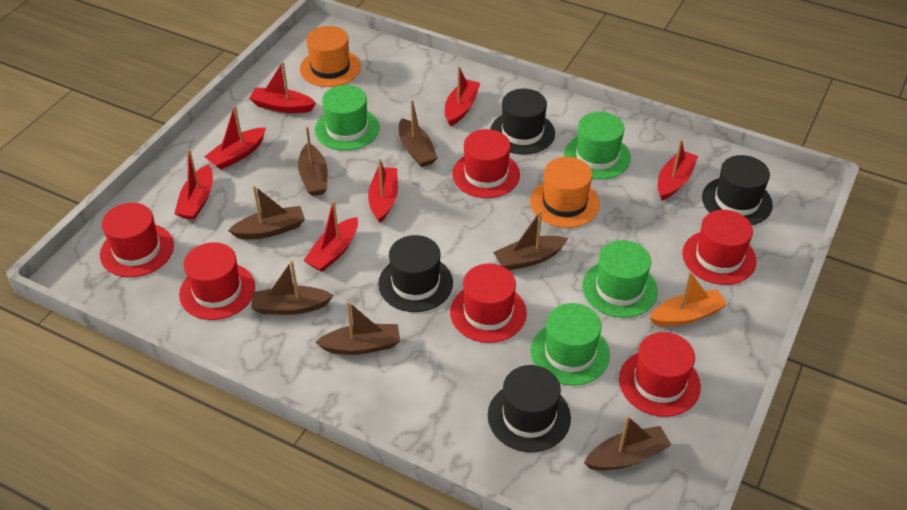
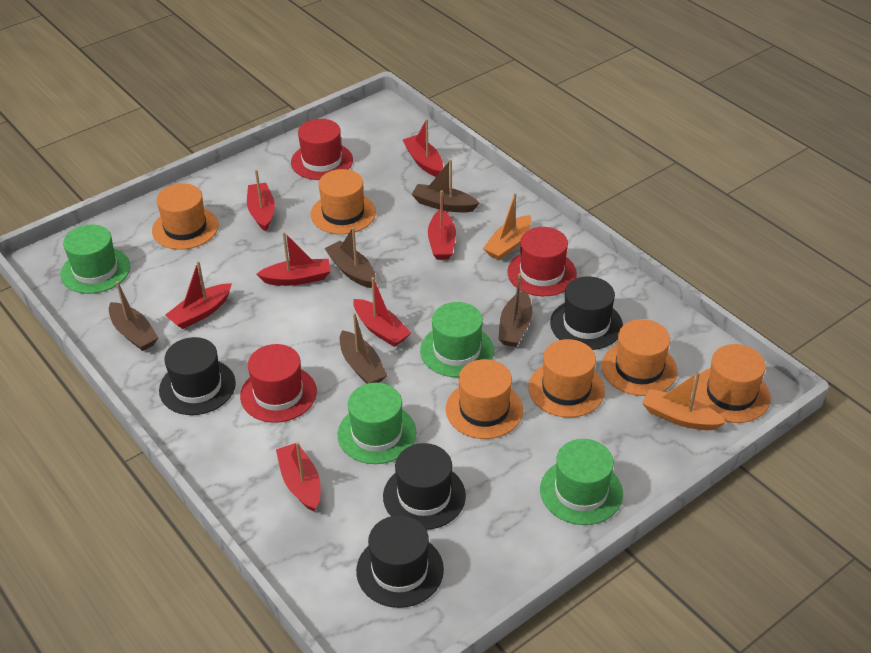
brown boat: [228,186,305,239] [251,261,333,315] [298,126,327,196] [316,301,400,355] [399,99,438,167] [493,210,568,270] [584,416,671,471] = 7 -> [109,281,158,351] [324,227,376,288] [340,313,388,384] [411,159,479,212] [498,273,532,347] = 5
orange boat: [649,272,728,326] = 1 -> [483,193,532,260] [642,372,726,430] = 2
orange hat: [300,26,361,87] [530,157,600,228] = 2 -> [152,183,219,250] [311,169,376,234] [446,359,523,439] [528,339,605,418] [602,319,677,396] [693,344,771,423] = 6
red hat: [100,203,174,277] [179,242,255,320] [450,263,527,343] [452,129,520,198] [619,332,701,417] [682,210,757,285] = 6 -> [240,344,317,423] [291,119,353,180] [507,227,577,296] = 3

